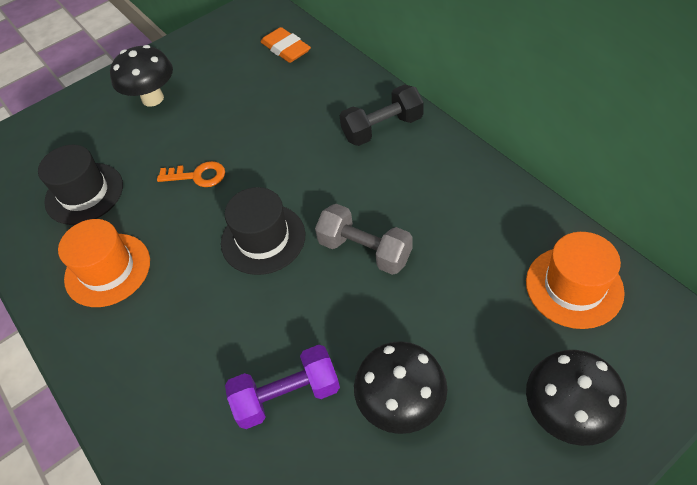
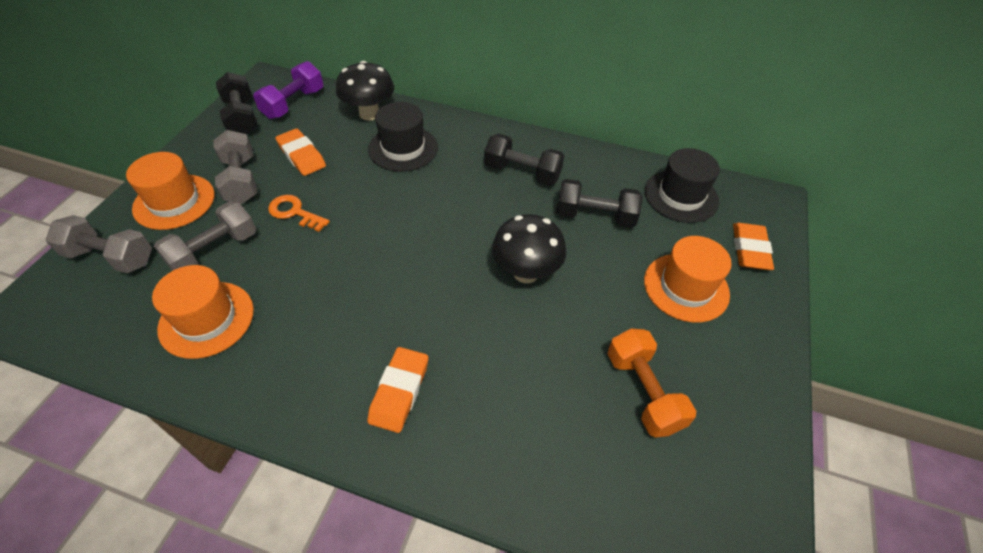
black dumbbell: [339,84,424,146] = 1 -> [216,72,258,134] [484,134,564,186] [556,179,643,228] = 3
black mushroom: [110,45,173,107] [354,341,448,434] [526,350,627,446] = 3 -> [336,61,394,121] [492,214,567,283] = 2
grey dumbbell: [315,204,412,275] = 1 -> [45,215,152,273] [154,201,256,271] [213,130,257,204] = 3
orange dumbbell: none = 0 -> [608,328,696,438] = 1
orange eraser: [261,27,311,63] = 1 -> [275,128,326,176] [367,347,428,433] [733,223,774,270] = 3
orange hat: [58,219,150,307] [526,232,625,329] = 2 -> [126,152,215,230] [152,265,254,359] [644,236,732,323] = 3

